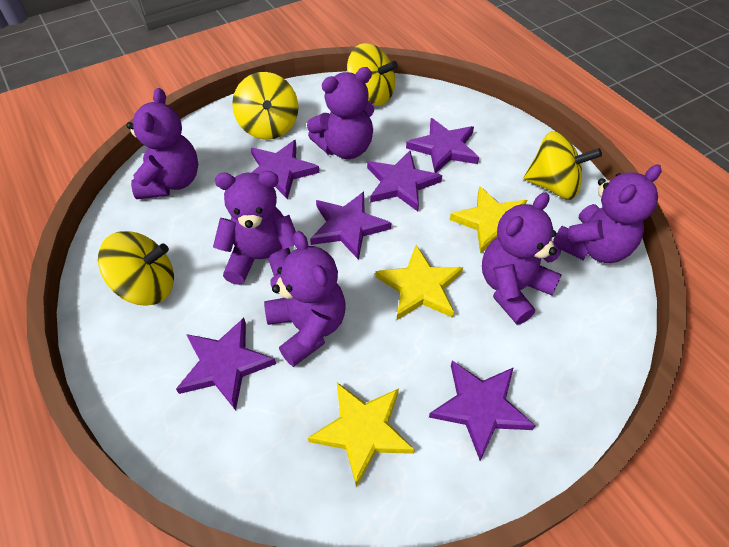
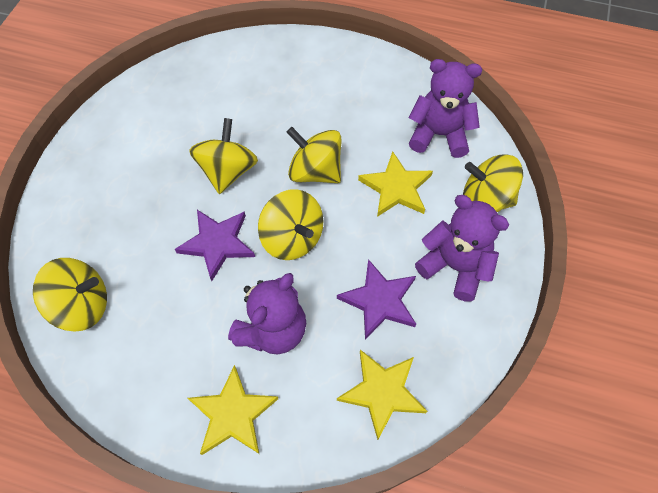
purple star: [176,318,276,410] [251,140,319,200] [310,192,391,260] [367,151,442,211] [406,118,479,173] [429,360,536,460] = 6 -> [175,210,255,281] [337,259,416,339] = 2
purple teddy bear: [126,88,198,199] [213,171,296,285] [264,231,345,367] [307,67,375,159] [482,192,562,325] [553,165,662,263] = 6 -> [228,273,306,354] [409,59,482,158] [415,195,509,302] = 3
yellow spinning top: [98,231,174,306] [232,72,298,140] [347,43,398,106] [524,131,602,200] = 4 -> [33,258,107,332] [189,118,258,194] [258,189,323,260] [287,127,341,183] [463,154,523,212] = 5

